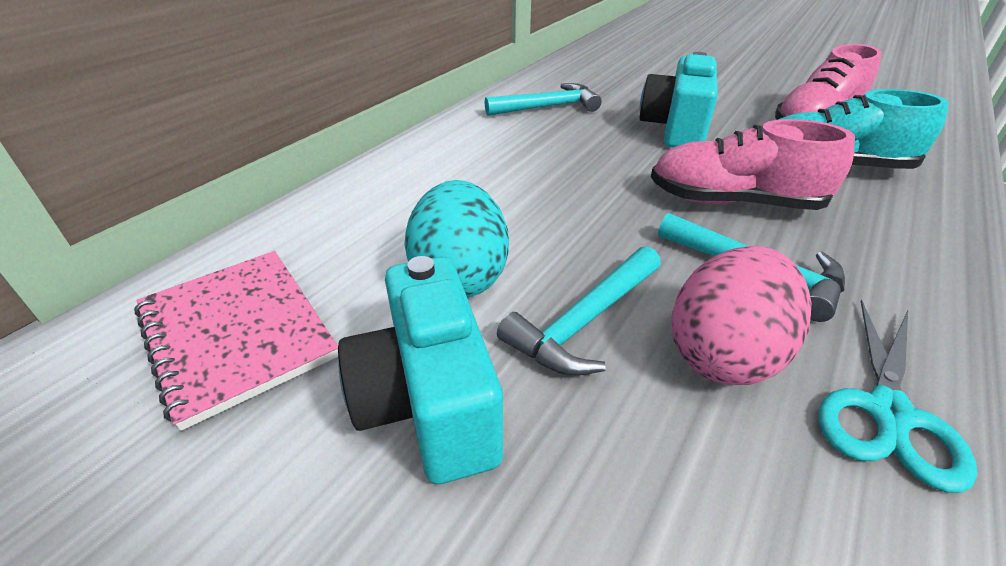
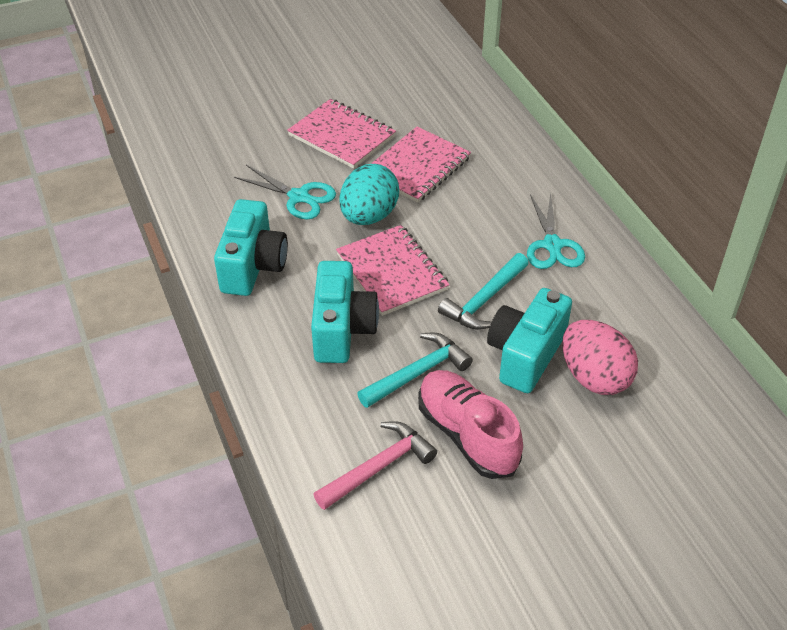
pink hammer: none = 0 -> [313,421,437,510] = 1
pink notebook: [134,251,338,431] = 1 -> [287,99,396,169] [336,225,450,316] [371,127,471,203] = 3
pink shoe: [651,119,855,210] [775,44,882,120] = 2 -> [418,370,523,479] = 1
turquoise camera: [338,256,503,484] [640,52,718,148] = 2 -> [214,199,288,296] [311,261,379,363] [487,288,572,393] = 3
turquoise hammer: [485,83,602,116] [497,246,661,376] [658,213,845,322] = 3 -> [357,333,473,408] [438,253,529,330] = 2
turquoise scissors: [819,300,977,493] = 1 -> [234,165,336,220] [527,193,585,269] = 2
turquoise shoe: [778,89,949,169] = 1 -> none = 0

